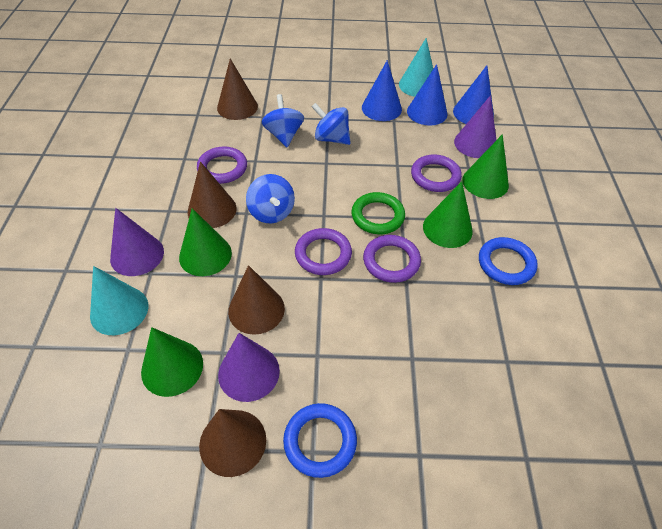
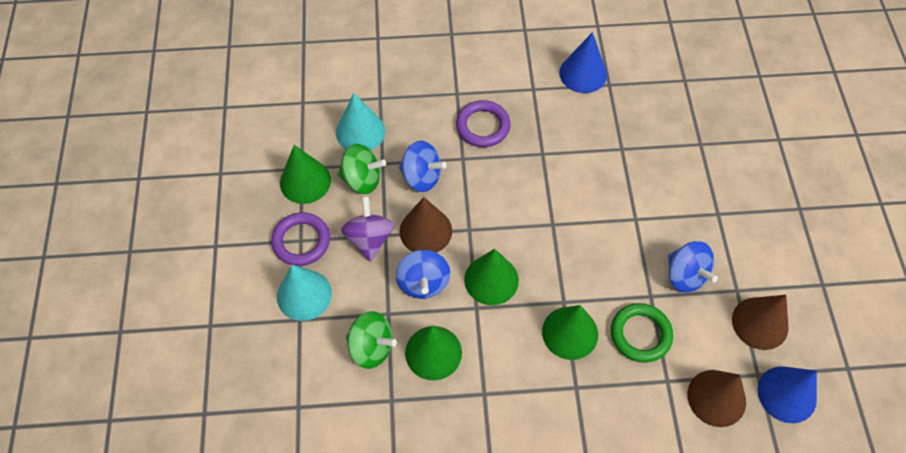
blue cone: [362,60,402,121] [407,64,448,126] [453,65,494,124] = 3 -> [559,32,607,93] [758,366,817,423] = 2
blue ring: [283,403,357,478] [479,237,538,285] = 2 -> none = 0
brown cone: [188,162,237,228] [199,409,266,477] [217,59,258,120] [228,265,285,335] = 4 -> [400,197,452,253] [687,370,746,427] [732,295,789,350] = 3
green spinning top: none = 0 -> [337,144,386,194] [346,311,397,369] = 2
purple cone: [110,208,164,276] [218,333,280,402] [454,95,496,158] = 3 -> none = 0
purple ring: [197,146,247,184] [295,228,352,275] [363,235,421,283] [411,154,462,192] = 4 -> [271,212,330,266] [456,100,511,147] = 2
purple spinning top: none = 0 -> [341,196,394,261] = 1

